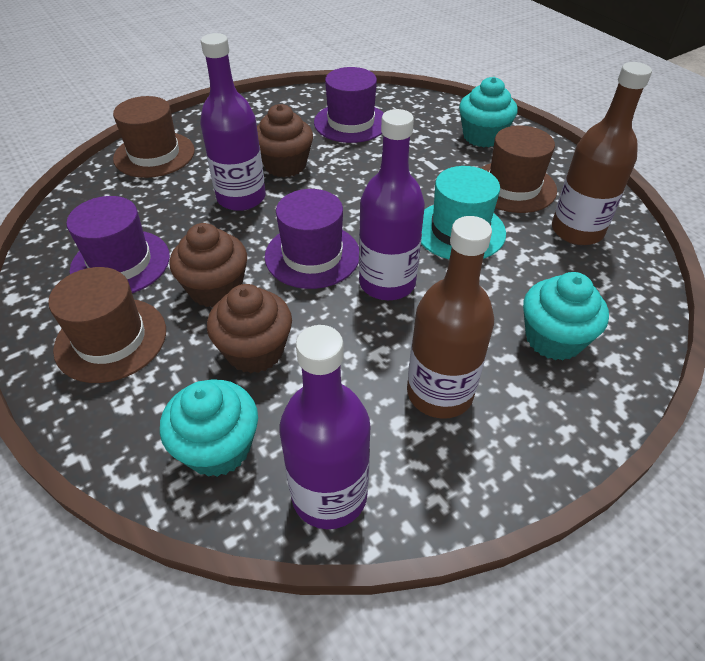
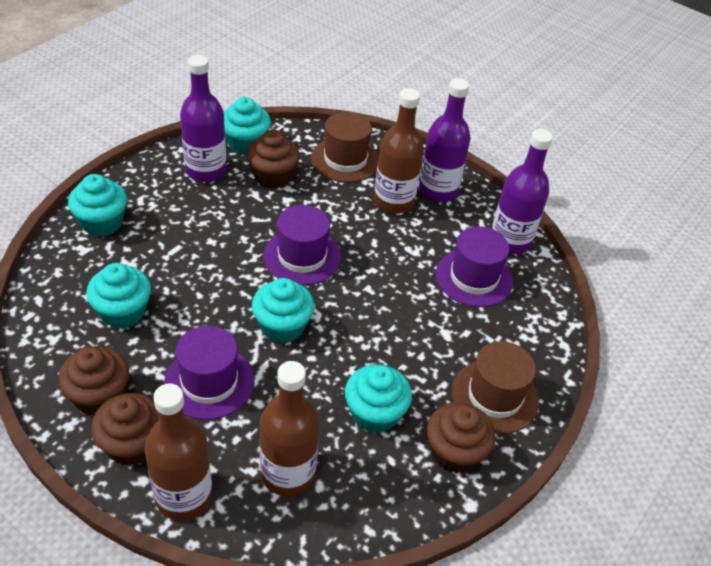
brown bottle: [407,216,494,419] [552,62,652,245] = 2 -> [145,384,212,520] [260,361,320,496] [374,88,424,214] = 3
brown cupcake: [170,223,247,308] [207,284,292,373] [257,104,313,177] = 3 -> [58,346,129,416] [91,393,159,466] [247,130,300,189] [427,402,496,473] = 4
brown hat: [48,267,166,383] [113,96,195,178] [481,126,557,213] = 3 -> [311,112,379,182] [452,341,539,434] = 2
turquoise cupcake: [160,379,258,477] [459,77,518,147] [523,272,609,361] = 3 -> [68,174,127,236] [86,263,151,329] [224,97,271,155] [252,278,314,343] [345,364,412,433] = 5
turquoise hat: [421,166,506,259] = 1 -> none = 0

